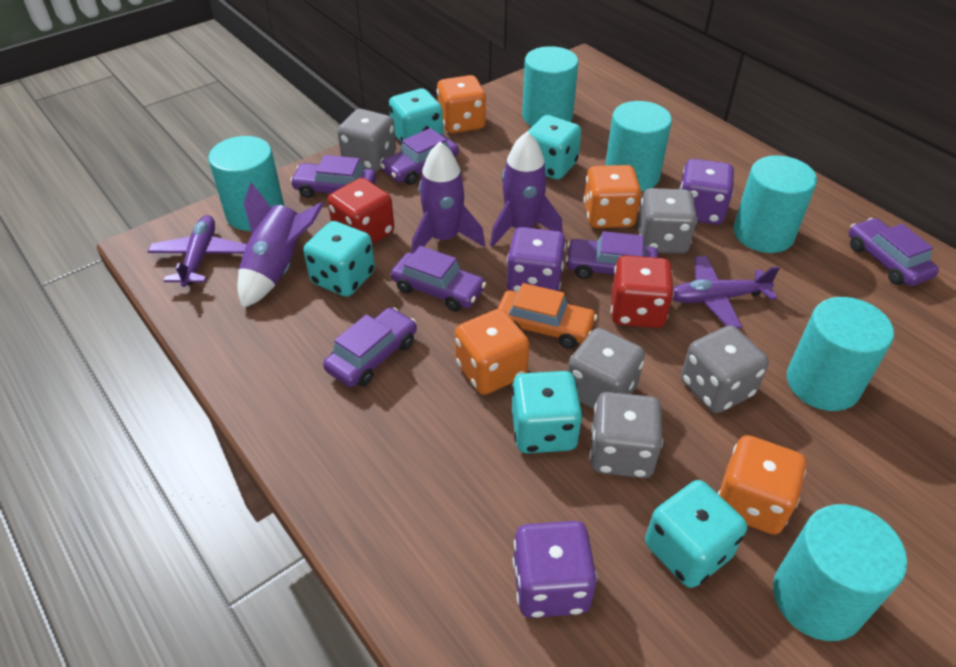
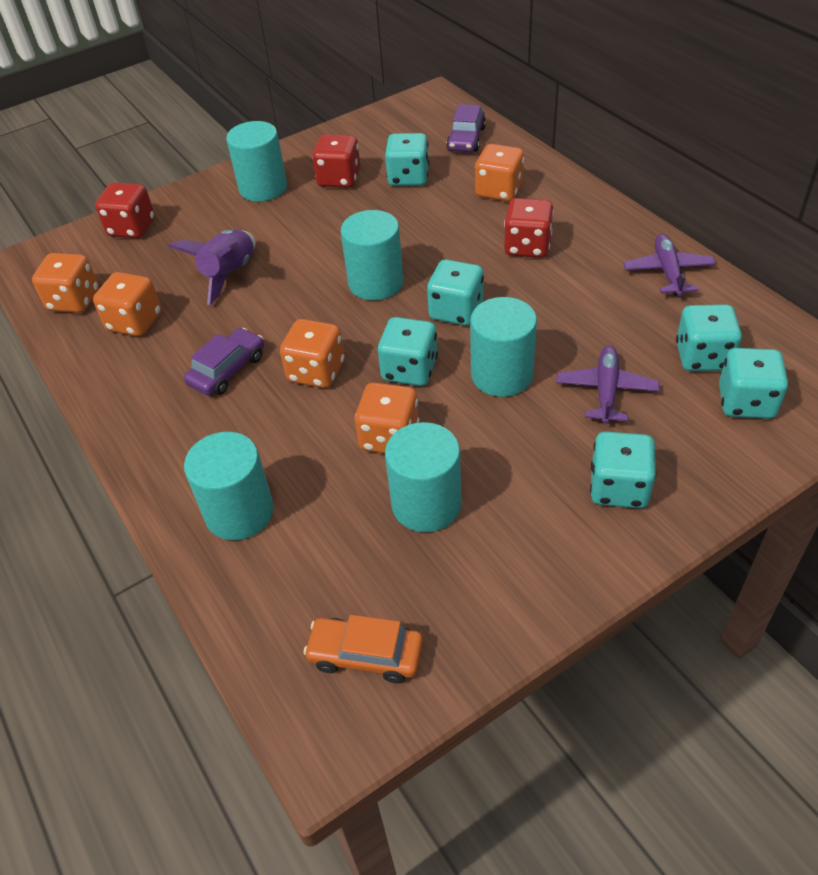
grey dice: [337,109,396,172] [568,328,645,409] [589,392,663,478] [638,188,697,254] [681,325,769,413] = 5 -> none = 0
orange dice: [437,75,486,134] [455,309,530,395] [584,165,642,228] [718,435,806,535] = 4 -> [32,253,99,313] [93,272,161,336] [280,319,345,388] [355,383,419,453] [475,144,524,202] = 5
purple car: [290,155,376,198] [323,307,417,387] [380,128,459,185] [391,246,486,312] [565,231,658,279] [849,218,939,286] = 6 -> [184,328,264,396] [446,104,486,152] = 2
purple dice: [507,227,566,292] [513,521,597,618] [679,159,734,225] = 3 -> none = 0
purple rocket: [237,182,324,308] [412,142,485,253] [490,132,563,247] = 3 -> [168,230,255,305] = 1
red dice: [327,178,394,245] [611,255,674,328] = 2 -> [95,182,155,238] [312,134,360,188] [504,198,554,258] = 3
turquoise cylinder: [208,136,284,231] [522,46,579,126] [605,101,672,191] [733,155,817,253] [773,504,907,641] [787,297,894,411] = 6 -> [184,432,274,540] [226,121,287,202] [341,210,404,300] [385,422,462,532] [470,297,537,397] = 5
turquoise dice: [303,221,375,297] [389,89,443,143] [512,371,583,453] [527,115,581,180] [645,480,747,588] = 5 -> [378,317,438,386] [385,133,429,186] [427,259,484,326] [590,431,656,508] [676,304,742,371] [719,348,788,419] = 6

